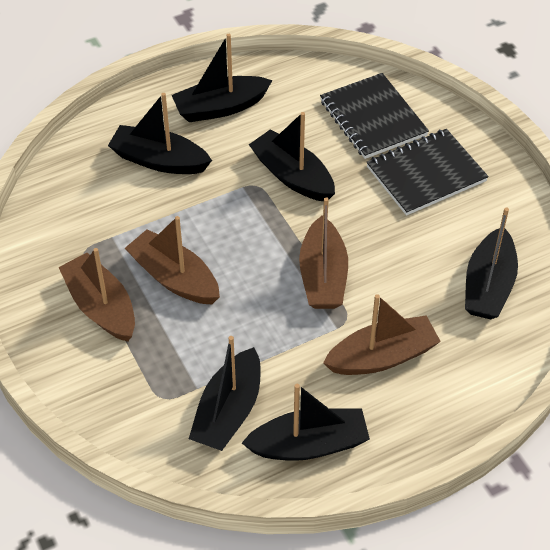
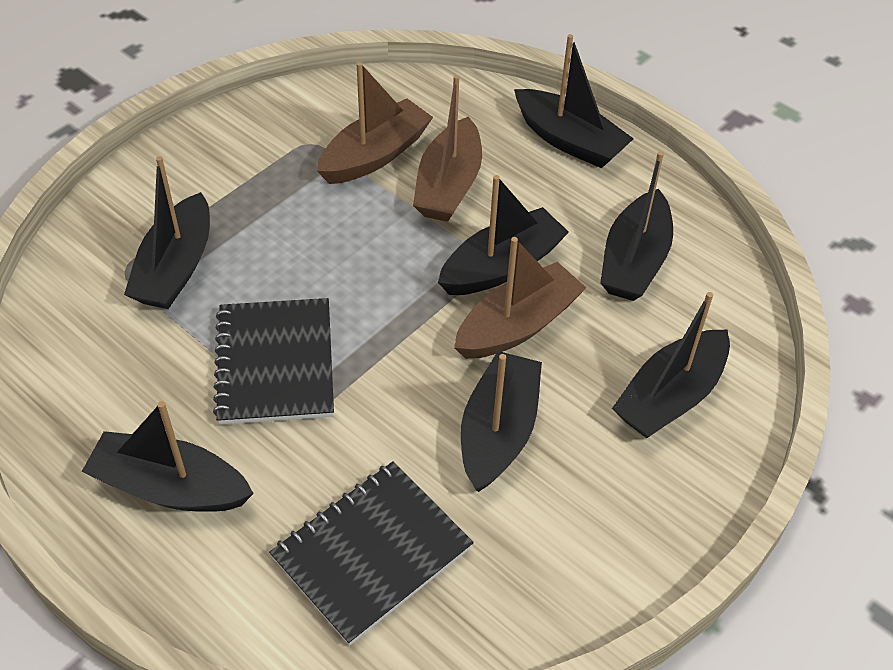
black boat: [108,93,212,174] [172,34,273,122] [189,336,261,451] [242,384,370,461] [249,112,335,201] [465,208,518,320] = 6 -> [82,401,254,512] [124,156,210,309] [438,175,569,295] [461,351,542,492] [514,34,634,168] [600,151,673,301] [612,292,730,438] = 7
brown boat: [59,248,135,342] [125,216,220,304] [299,197,348,309] [323,294,441,375] = 4 -> [317,62,433,184] [413,75,482,222] [454,237,586,359] = 3

